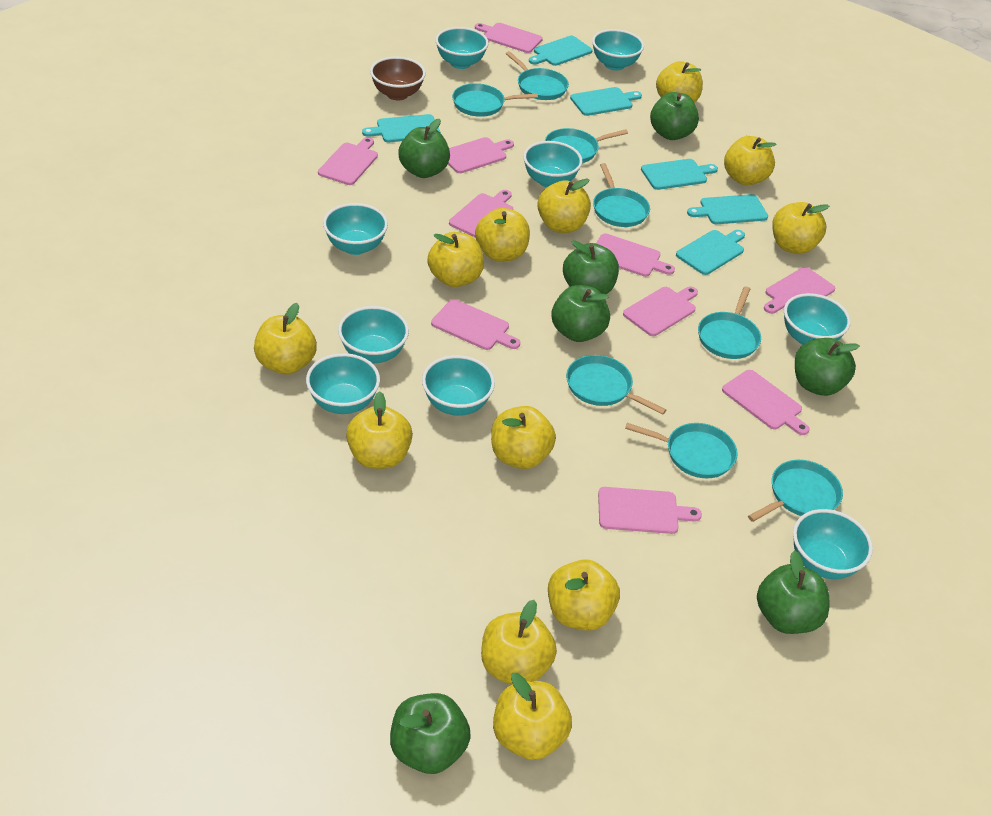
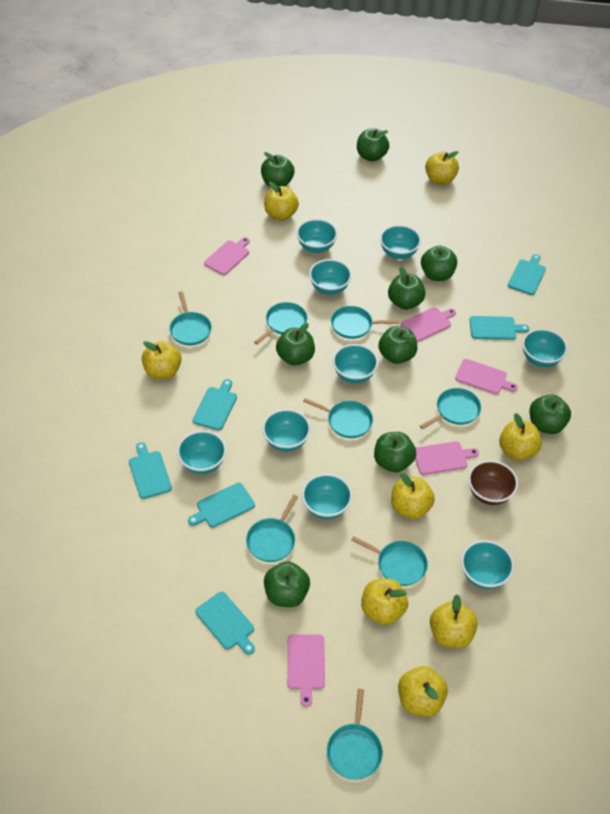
green apple: [390,693,471,774] [398,119,450,178] [551,285,610,342] [563,240,619,294] [650,92,699,140] [757,550,830,634] [795,338,860,396] = 7 -> [261,152,294,187] [264,562,310,607] [276,323,315,366] [357,129,389,161] [374,432,416,473] [379,326,417,364] [388,266,425,310] [421,246,457,281] [530,395,571,434] = 9
pink cutting board: [318,137,378,185] [431,299,520,350] [448,137,514,173] [449,190,513,238] [475,23,543,53] [596,234,675,277] [598,487,702,534] [623,286,698,336] [722,370,810,435] [764,267,835,314] = 10 -> [204,237,250,275] [287,634,325,707] [401,307,456,342] [415,441,479,475] [455,359,518,394] = 5
yellow apple: [254,303,317,375] [346,391,413,469] [427,232,484,287] [475,208,530,262] [481,600,557,685] [491,406,556,469] [493,673,572,760] [537,178,591,233] [548,559,620,631] [656,61,703,103] [724,136,776,186] [772,202,829,254] = 12 -> [142,341,182,379] [264,182,299,220] [361,579,408,625] [391,473,435,519] [398,666,448,717] [425,151,459,185] [430,594,478,648] [499,413,542,461] = 8

